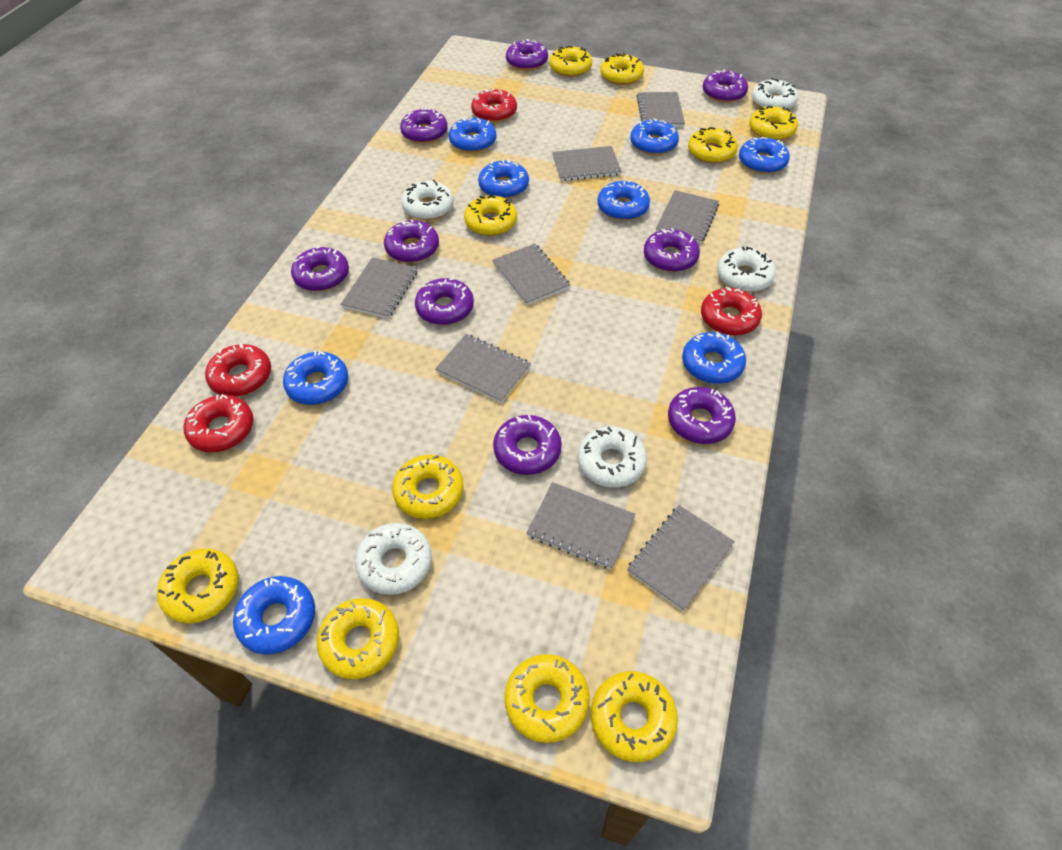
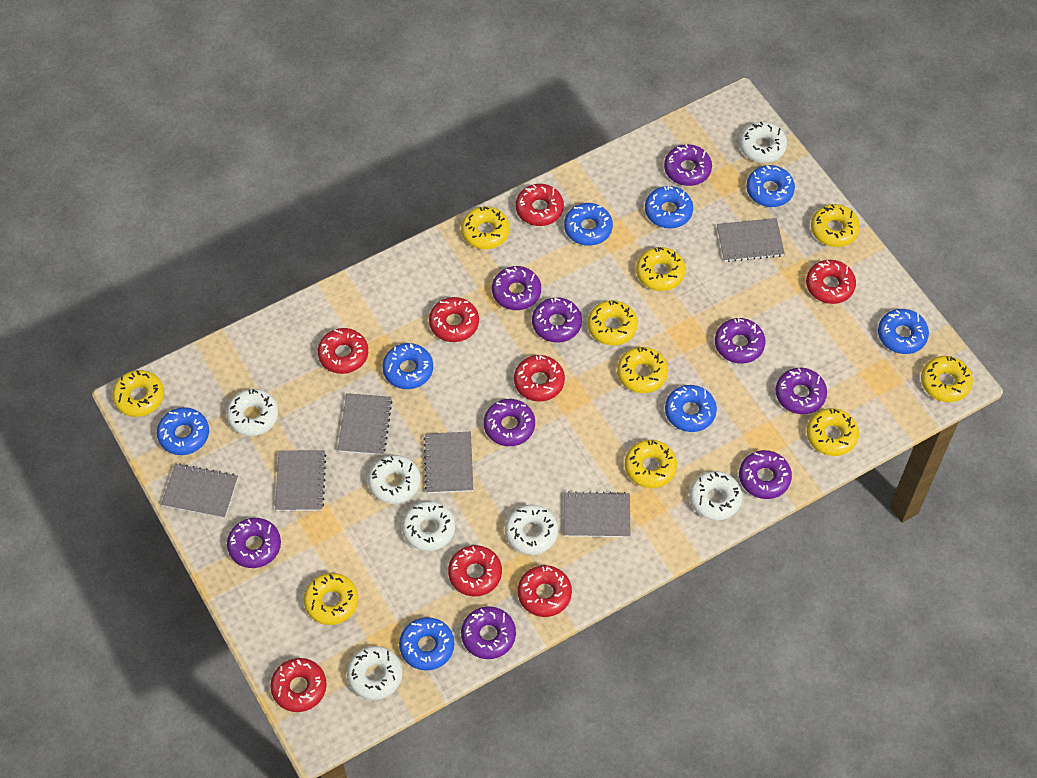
grey notebook: [341,257,417,319] [435,334,531,403] [492,244,570,306] [527,482,635,570] [552,146,622,181] [627,505,735,611] [637,92,685,127] [656,190,719,244] = 8 -> [161,463,238,518] [275,450,326,511] [338,393,392,455] [424,432,473,493] [564,491,631,537] [717,218,785,262] = 6
red donut: [184,394,254,452] [205,343,271,397] [471,88,517,122] [701,287,762,336] = 4 -> [270,658,327,712] [318,328,368,374] [429,297,479,342] [448,545,502,596] [514,355,565,402] [516,184,564,226] [518,565,572,617] [806,260,856,304] = 8
white donut: [355,523,432,595] [401,180,454,220] [577,426,647,488] [717,246,776,292] [751,78,798,109] = 5 -> [226,389,278,436] [347,646,403,700] [368,455,421,504] [402,501,455,551] [505,505,558,555] [689,471,743,520] [739,122,787,163] = 7

